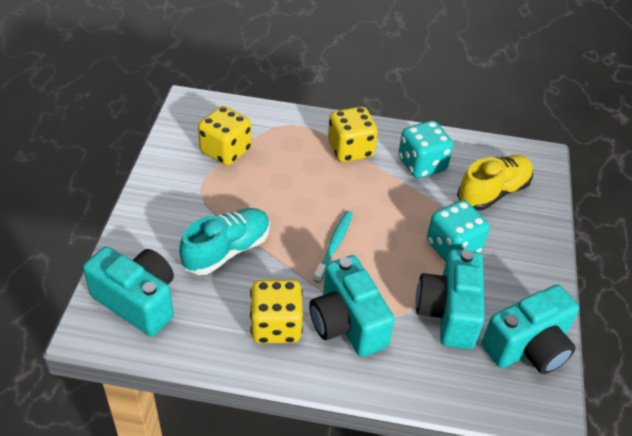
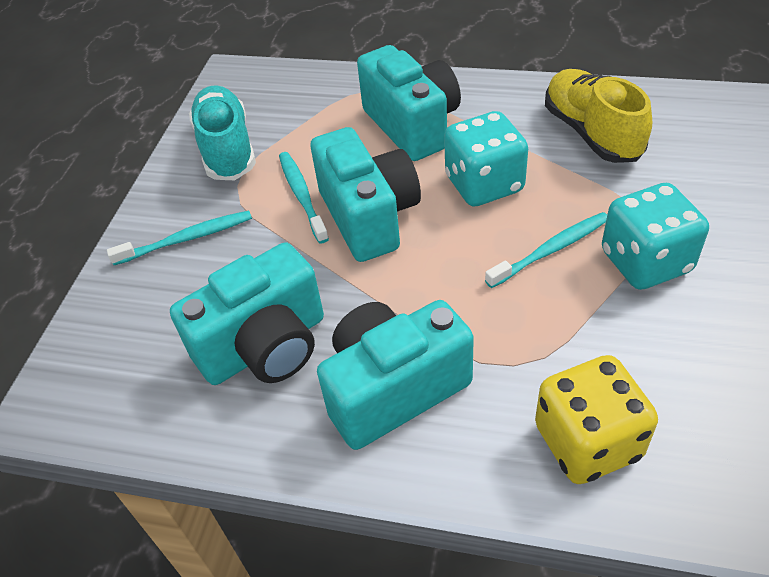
turquoise toothbrush: [313,211,353,283] = 1 -> [107,210,252,265] [279,152,329,244] [485,212,607,288] = 3
yellow dice: [198,106,251,166] [250,280,303,343] [328,107,378,162] = 3 -> [535,355,658,484] = 1

